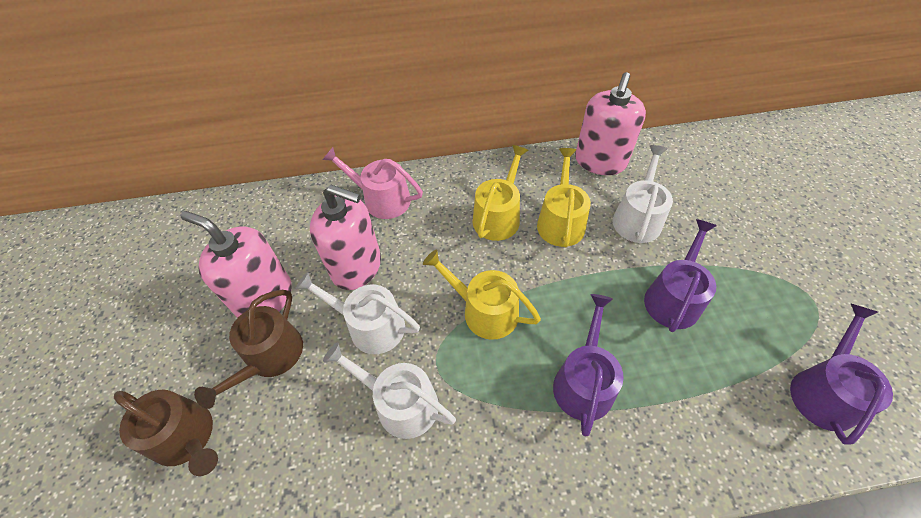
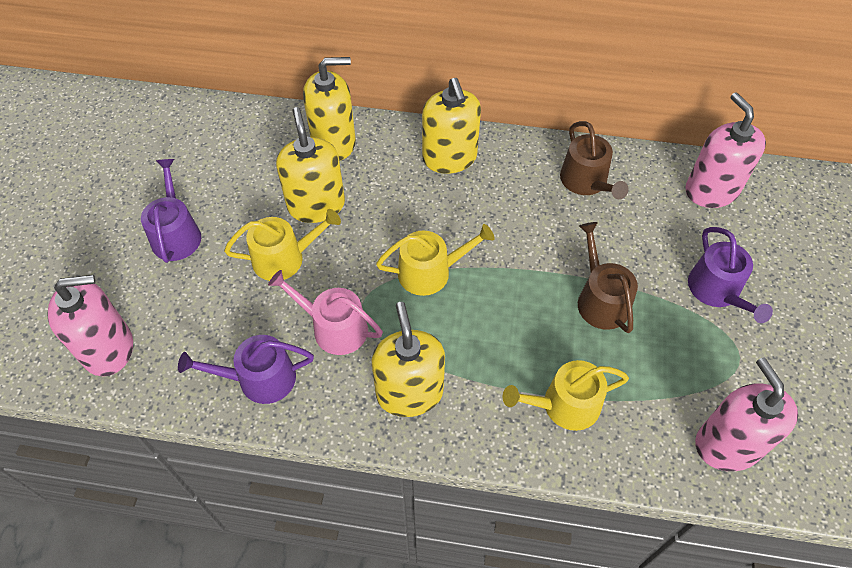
white watering can: [295,272,420,354] [323,342,456,439] [613,145,673,243] = 3 -> none = 0
yellow soap dispenser: none = 0 -> [276,107,345,223] [303,57,356,161] [372,302,445,417] [422,78,481,174] = 4

